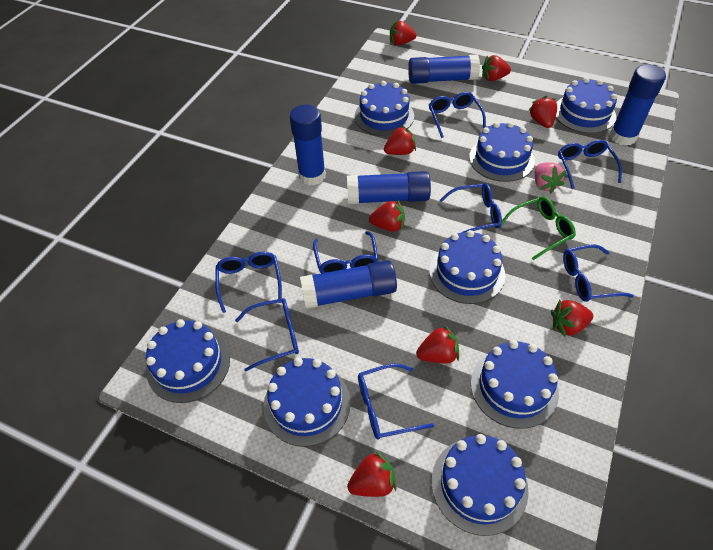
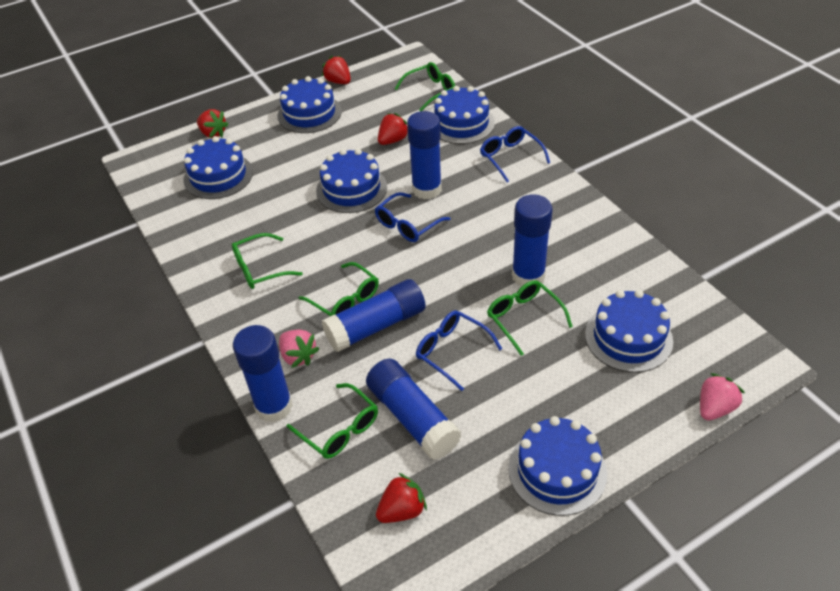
blue cake: [146,319,230,403] [263,358,350,447] [355,81,414,136] [429,230,505,304] [432,434,528,536] [469,122,535,182] [471,340,559,429] [556,77,617,133] = 8 -> [183,136,253,199] [278,76,342,133] [316,149,387,213] [434,86,495,144] [508,416,607,516] [585,290,673,373] = 6
blue glasses: [215,252,282,313] [235,298,299,371] [313,231,378,274] [358,364,434,440] [429,92,486,138] [440,183,502,233] [558,140,622,189] [563,244,634,302] = 8 -> [375,192,451,242] [416,311,502,391] [480,126,550,182] = 3
green glasses: [502,197,576,260] = 1 -> [232,233,303,289] [287,383,378,459] [299,262,379,316] [395,62,455,111] [487,280,573,356] = 5
pink strawberry: [535,162,566,193] = 1 -> [279,330,319,368] [700,373,745,421] = 2
red strawberry: [347,451,397,497] [369,200,405,232] [384,126,416,155] [390,21,416,45] [416,325,459,363] [482,55,511,81] [529,96,557,128] [551,300,593,337] = 8 -> [197,109,229,138] [322,55,351,84] [376,473,427,523] [378,113,408,145] = 4

